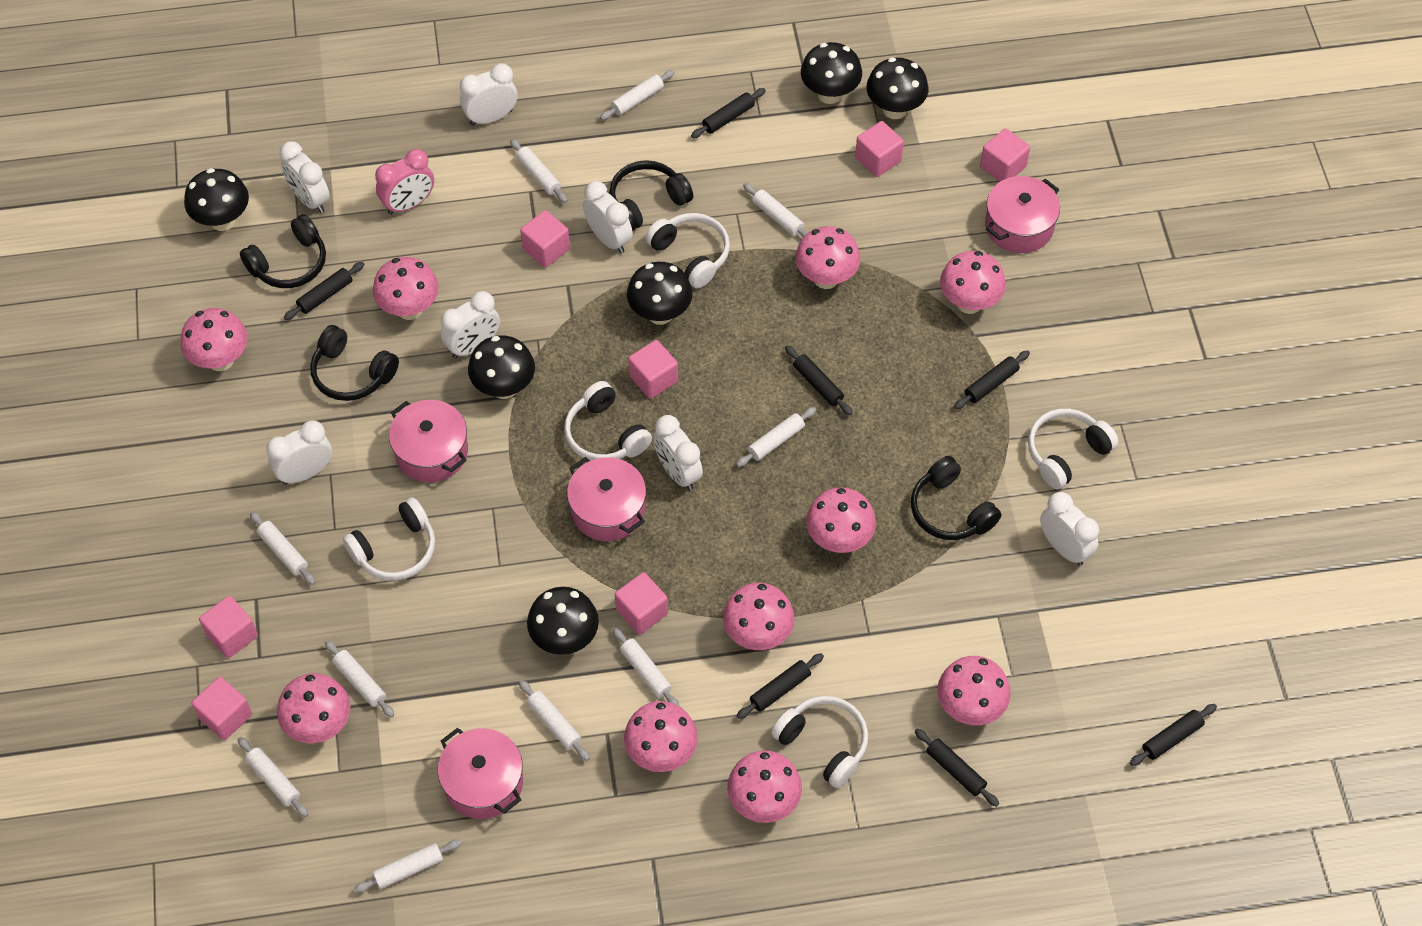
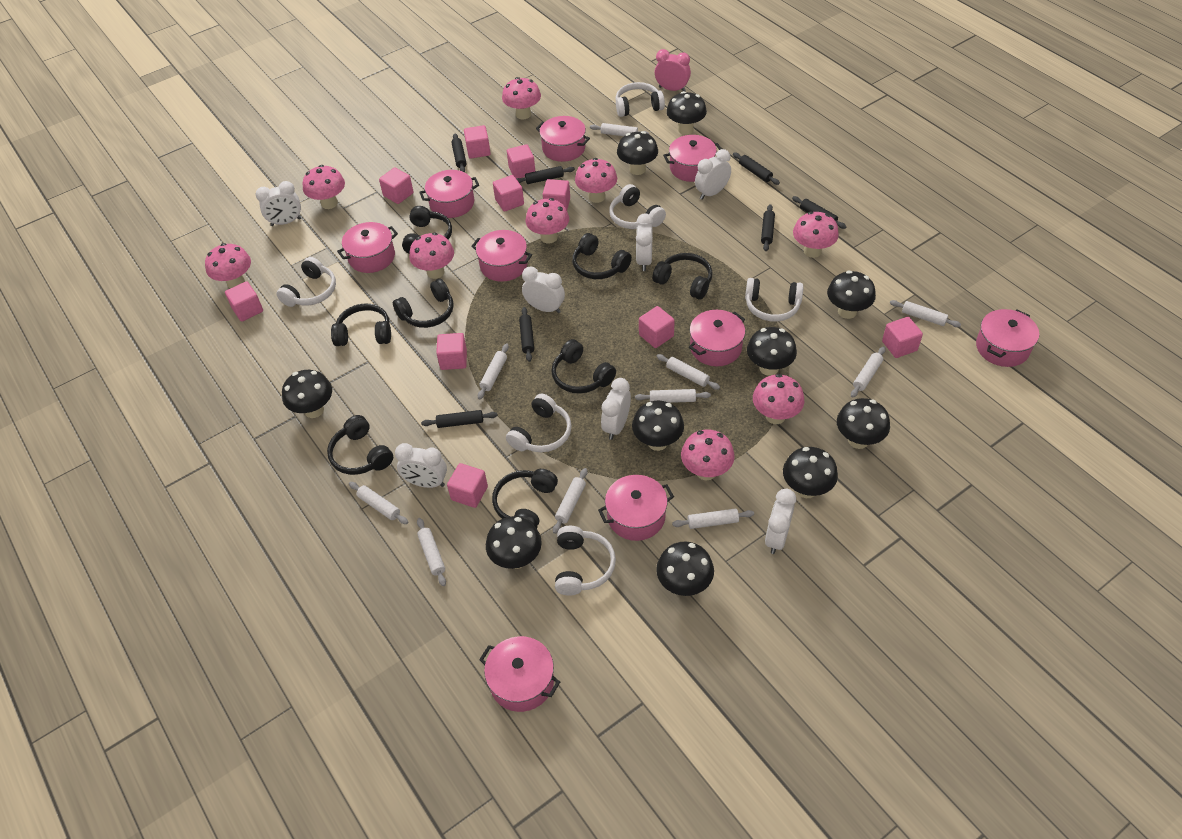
black headphones: [240,214,326,288] [310,325,399,401] [610,160,693,231] [911,456,1001,540] = 4 -> [327,415,393,475] [331,303,391,346] [393,279,454,328] [402,206,452,254] [492,469,558,529] [552,339,616,394] [572,233,632,279] [652,253,712,300] = 8
black mushroom: [184,168,249,231] [468,336,535,399] [527,587,599,655] [627,262,693,325] [801,42,862,104] [866,58,929,119] = 6 -> [282,370,332,418] [486,516,542,569] [617,131,658,175] [632,401,684,451] [656,541,714,596] [666,91,707,135] [747,327,797,376] [783,447,838,498] [827,270,876,319] [837,398,890,449] = 10
pink cube: [192,677,252,740] [199,596,258,658] [520,210,570,268] [615,572,668,635] [628,340,678,399] [855,121,904,177] [980,128,1030,182] = 7 -> [225,281,263,322] [379,167,414,204] [436,333,467,370] [447,463,488,508] [464,125,491,159] [493,175,524,212] [507,144,535,178] [543,179,570,210] [639,306,675,348] [882,317,923,358] = 10
pink mushroom: [181,308,248,371] [277,673,351,744] [373,257,439,320] [624,701,698,772] [723,583,795,650] [727,750,802,823] [795,226,861,289] [806,487,876,553] [937,656,1011,725] [940,251,1006,314] = 10 -> [205,243,251,288] [303,165,345,209] [409,233,454,279] [502,77,541,119] [526,198,569,244] [575,158,617,203] [681,430,735,481] [753,374,804,424] [793,212,839,258] = 9
pink pot: [389,400,468,482] [438,728,523,819] [567,457,646,541] [985,176,1060,253] = 4 -> [337,222,398,273] [419,170,479,218] [471,230,532,282] [479,636,560,712] [536,116,590,162] [598,475,674,541] [663,135,721,182] [689,310,745,366] [976,309,1039,367] = 9
white headphones: [343,497,435,581] [564,381,652,461] [645,213,730,288] [771,696,868,788] [1028,409,1119,489] = 5 -> [276,257,336,307] [506,394,572,452] [555,526,616,596] [609,184,666,229] [616,82,665,117] [745,278,804,322] = 6

